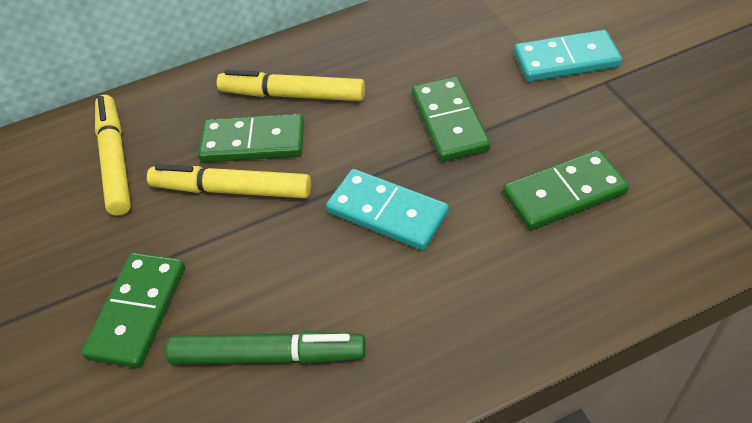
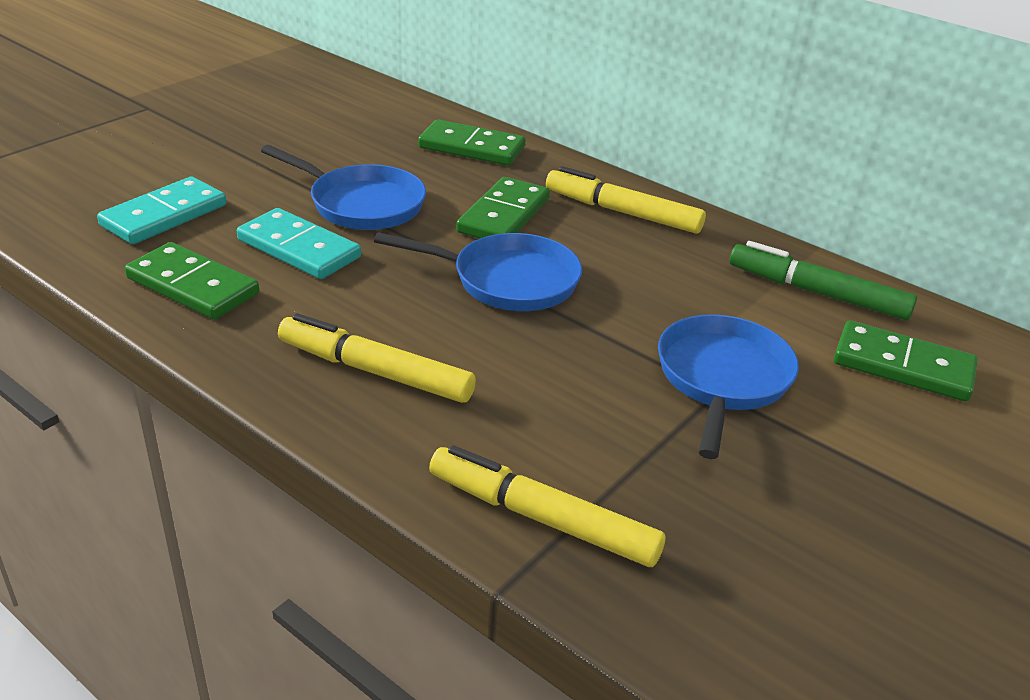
blue pan: none = 0 -> [261,145,426,230] [374,232,582,311] [658,314,799,459] = 3

